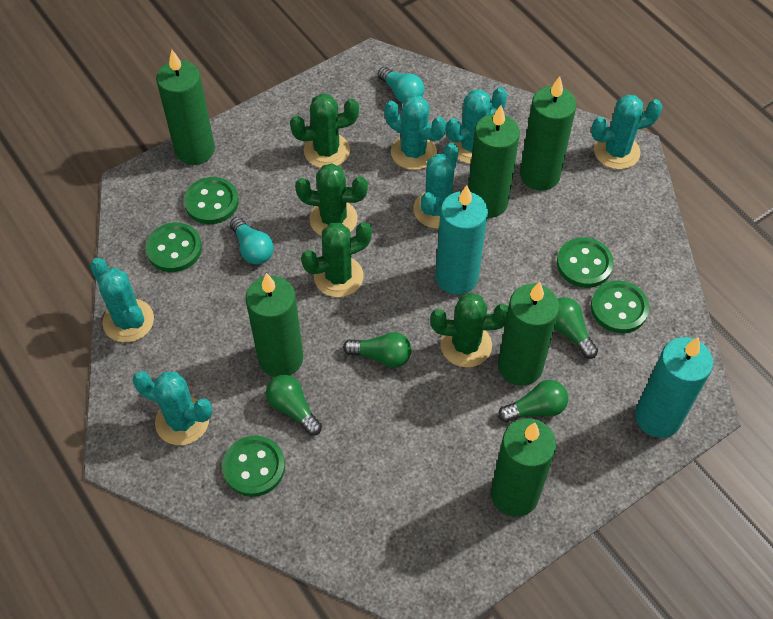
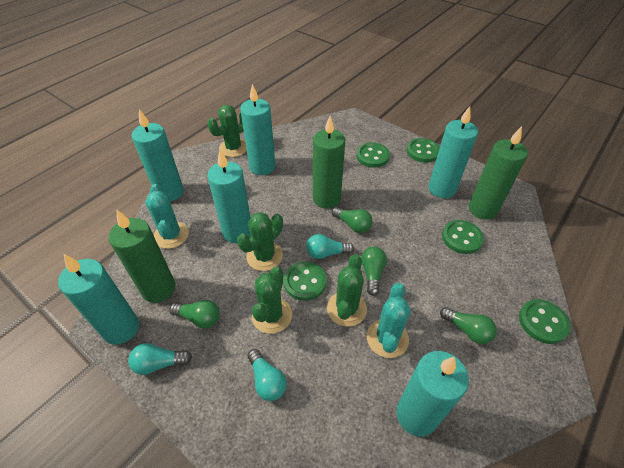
green candle: [156,50,215,165] [246,273,303,377] [468,105,520,218] [491,418,556,517] [498,282,560,386] [520,76,577,190] = 6 -> [109,210,175,303] [313,116,345,209] [469,126,528,220] = 3
turquoise cactus: [90,258,154,343] [132,371,212,445] [385,95,447,170] [414,143,459,229] [446,87,507,164] [591,95,663,169] = 6 -> [146,184,189,249] [367,283,411,358] = 2
turquoise candle: [436,185,488,295] [635,337,713,438] = 2 -> [58,254,139,345] [132,109,184,202] [207,150,251,243] [240,84,275,175] [397,351,469,437] [428,106,478,198] = 6
turquoise light bulb: [230,217,274,264] [378,67,424,103] = 2 -> [128,343,192,375] [248,349,287,401] [306,234,354,259] = 3

